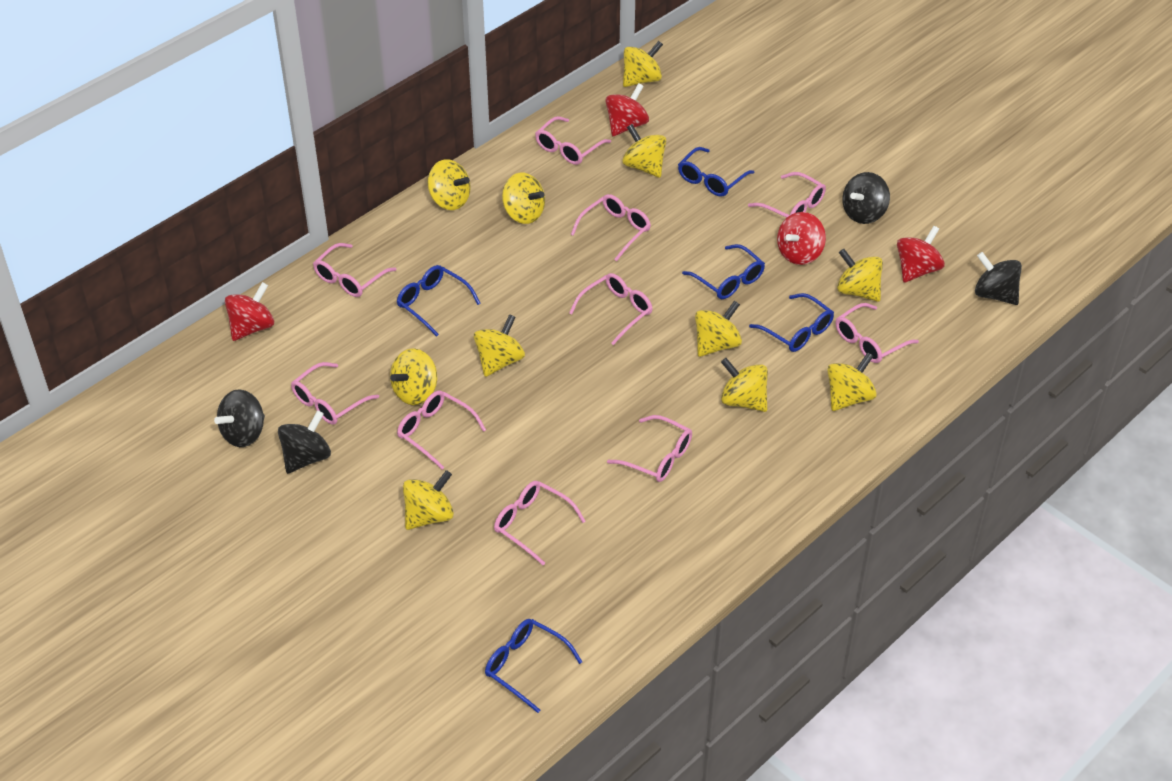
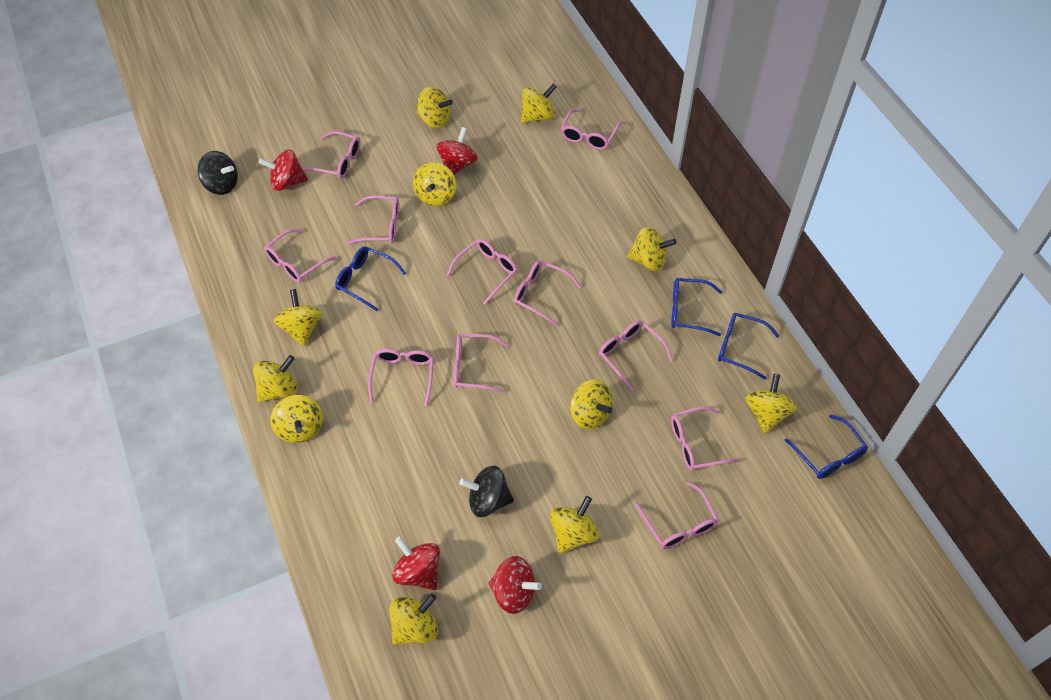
black spinning top: [214,389,265,447] [278,410,331,474] [842,172,890,224] [975,252,1022,305] = 4 -> [197,151,238,195] [459,466,514,517] = 2
blue glasses: [397,265,481,337] [485,619,582,713] [678,147,755,197] [682,244,765,299] [749,293,834,352] = 5 -> [335,246,406,311] [671,278,722,336] [718,313,779,380] [784,415,868,479] = 4
pink glasses: [291,362,379,425] [313,243,396,297] [397,391,486,469] [494,481,586,565] [535,116,611,165] [569,273,653,345] [571,194,651,261] [607,415,692,482] [748,172,826,218] [836,303,919,363] = 10 -> [264,229,336,282] [303,131,361,179] [347,195,399,245] [368,349,434,406] [446,239,517,304] [454,334,509,393] [514,260,581,326] [561,109,621,150] [599,320,673,391] [636,482,719,549] [671,406,740,471] = 11

